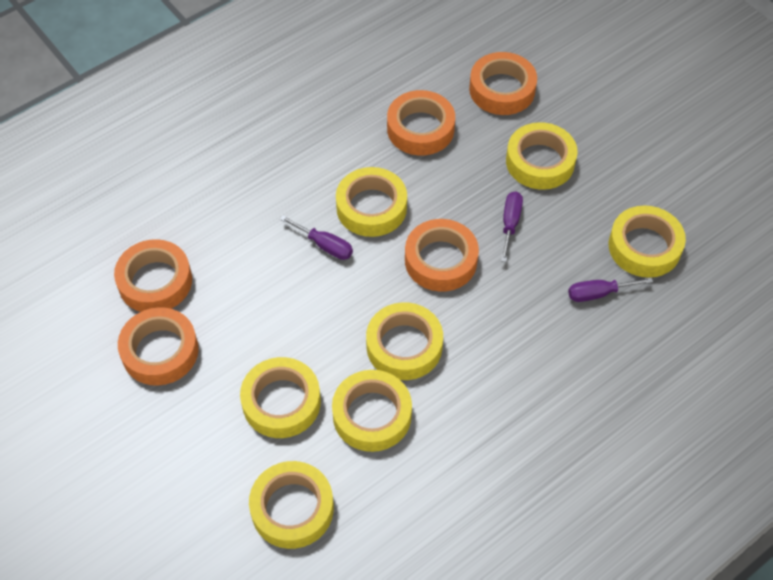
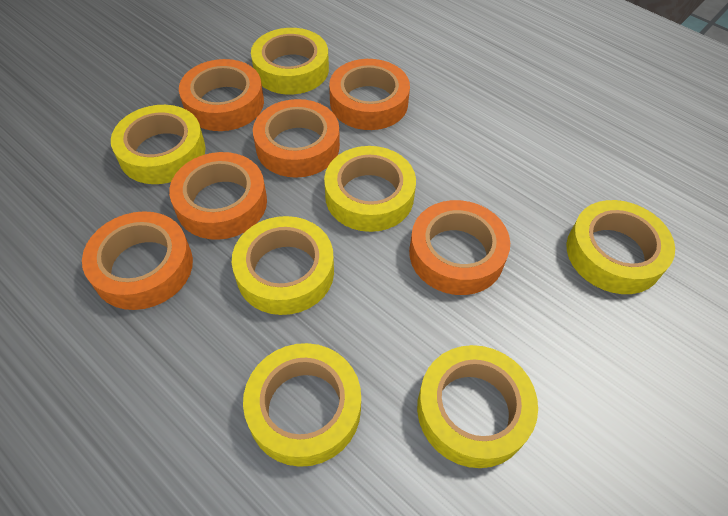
orange tape: [114,239,192,312] [118,307,199,386] [387,90,455,156] [405,219,479,292] [469,52,537,115] = 5 -> [82,211,193,310] [169,152,267,240] [179,59,264,131] [253,99,340,178] [329,59,410,130] [409,200,510,295] = 6
purple screwdriver: [280,215,353,260] [501,191,523,262] [568,277,653,302] = 3 -> none = 0

